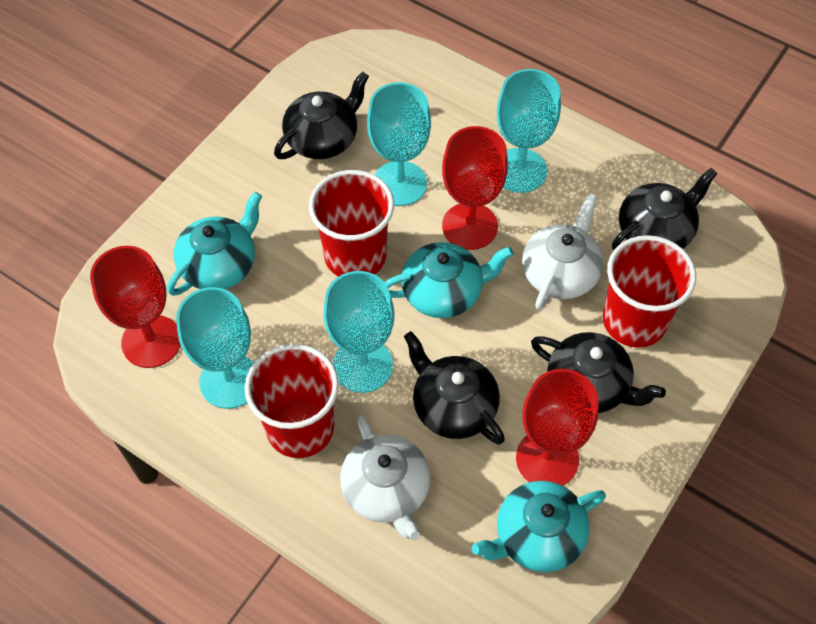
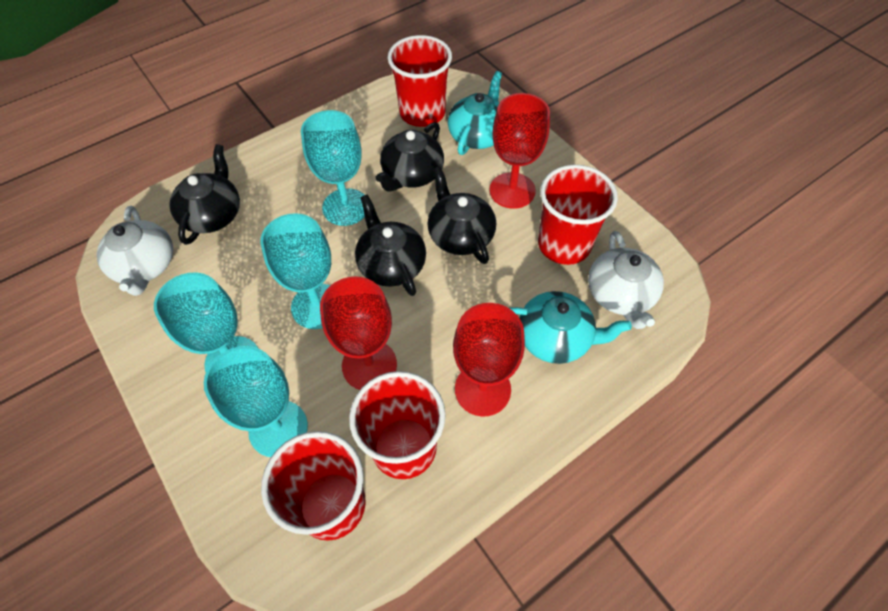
red cup: [245,344,339,458] [309,170,394,277] [603,235,696,348] = 3 -> [261,431,366,541] [349,371,446,479] [387,35,452,127] [538,165,618,265] = 4
turquoise teapot: [167,192,262,296] [385,242,514,318] [472,481,606,572] = 3 -> [448,71,502,155] [509,291,632,364] = 2

